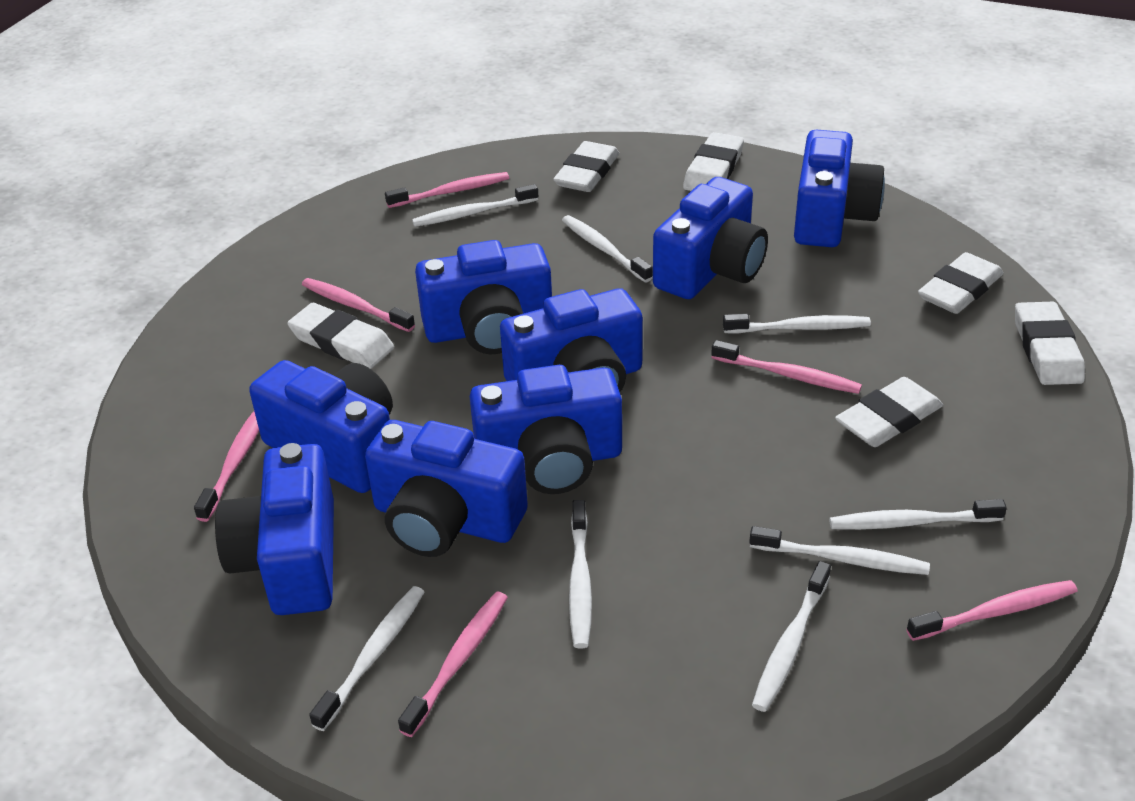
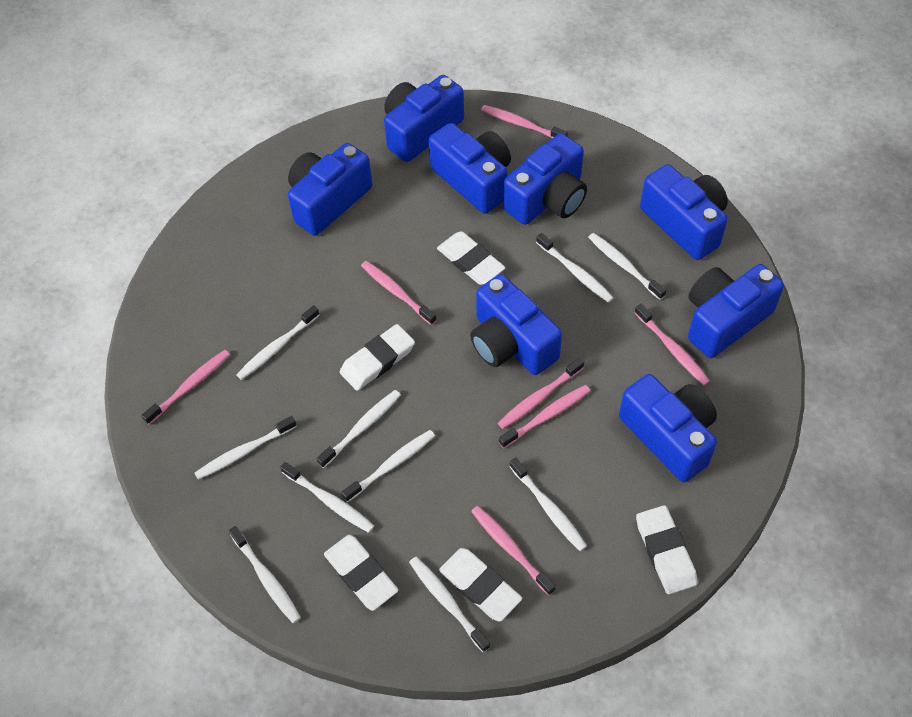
pink toothbrush: [194,411,259,522] [302,278,415,332] [385,172,509,208] [398,592,508,737] [711,340,862,394] [907,580,1078,641] = 6 -> [141,350,230,424] [361,261,436,325] [471,506,556,595] [481,105,568,139] [498,358,584,429] [499,385,590,448] [634,304,710,385] = 7
white eraser: [287,303,394,369] [553,141,619,192] [683,132,744,191] [835,377,943,447] [918,252,1003,314] [1015,302,1085,385] = 6 -> [324,535,398,611] [340,324,415,391] [437,231,505,285] [439,548,522,622] [636,505,698,594] = 5
white toothbrush: [309,586,424,731] [412,184,539,227] [562,215,653,282] [569,500,592,649] [723,314,871,333] [749,526,930,575] [752,561,831,712] [829,499,1007,530] = 8 -> [194,416,297,480] [229,526,301,623] [236,305,319,380] [280,462,374,533] [317,390,401,468] [341,430,435,502] [409,557,490,652] [509,457,587,551] [536,233,614,303] [588,233,666,300] = 10

